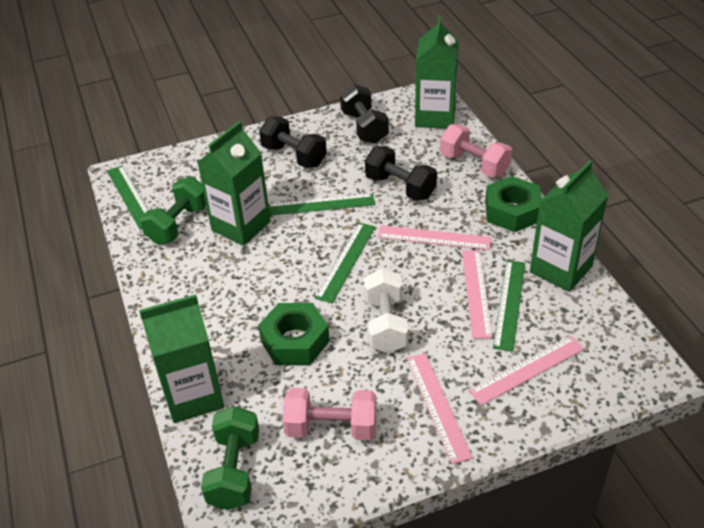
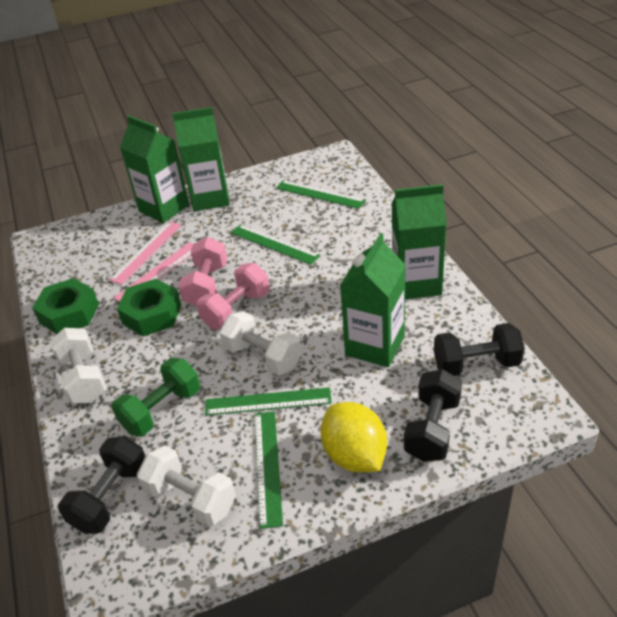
green dumbbell: [140,177,206,244] [201,406,259,510] = 2 -> [112,358,200,437] = 1
pink ruler: [377,225,492,250] [406,353,473,464] [462,250,493,339] [469,336,585,405] = 4 -> [109,221,181,285] [114,242,193,302] = 2
white dumbbell: [364,268,409,353] = 1 -> [50,328,107,403] [137,445,236,527] [219,311,302,375] = 3
yellow lemon: none = 0 -> [320,402,387,472] = 1

